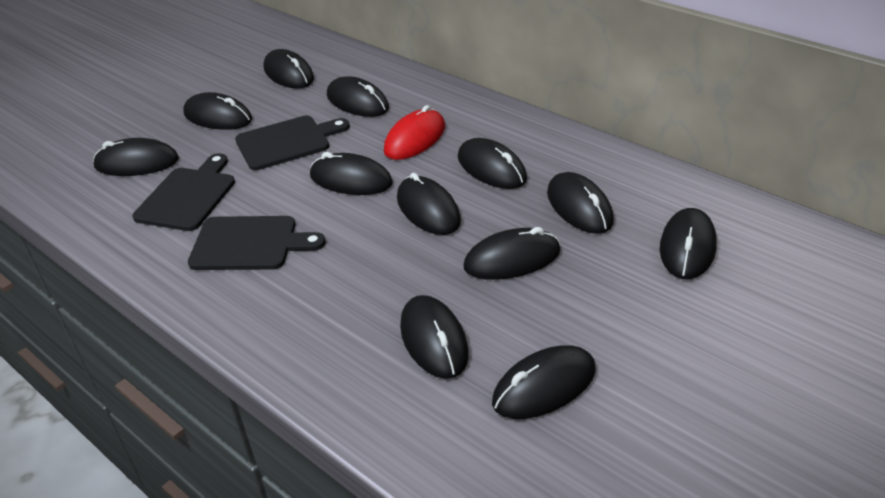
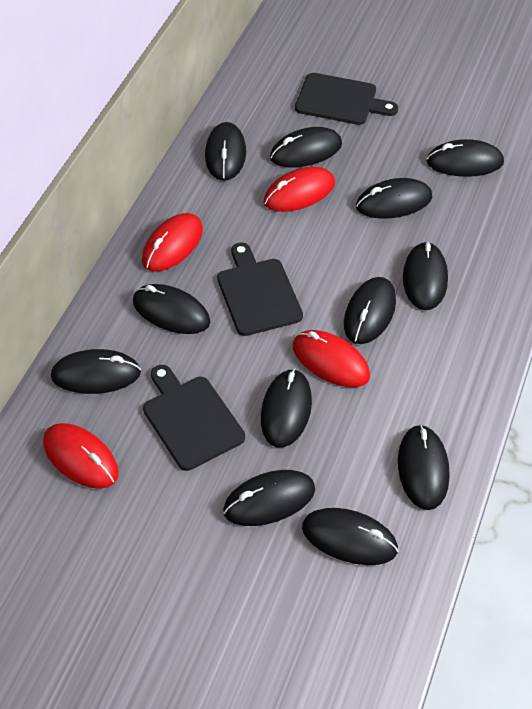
red mouse: [384,105,445,160] = 1 -> [43,423,119,489] [142,213,203,271] [263,167,335,212] [293,330,370,387] = 4

